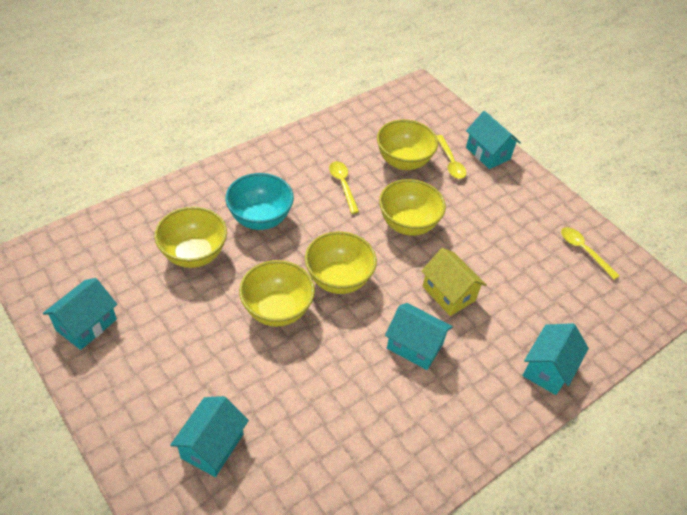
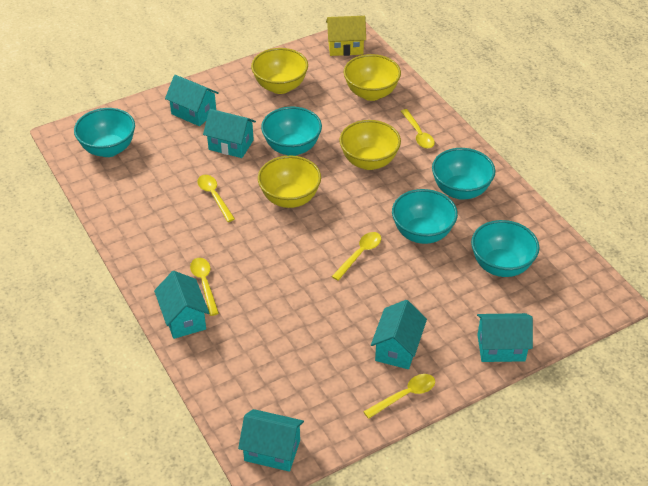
turquoise bowl: [225,173,294,230] = 1 -> [74,108,135,157] [261,107,322,156] [392,189,458,244] [432,148,495,200] [471,220,540,277] = 5
turquoise house: [43,278,117,350] [170,396,249,477] [385,303,453,370] [466,111,521,169] [522,323,589,395] = 5 -> [154,271,209,339] [165,75,219,126] [203,109,256,158] [238,409,304,472] [371,300,427,369] [477,313,533,362] = 6
yellow bowl: [154,207,227,268] [239,260,315,327] [305,231,377,294] [377,119,438,170] [379,179,446,236] = 5 -> [251,48,308,94] [258,156,321,208] [339,120,401,170] [343,54,401,101] = 4
yellow spoon: [329,161,359,214] [437,135,466,179] [561,227,619,280] = 3 -> [190,258,219,316] [197,175,235,222] [332,232,381,281] [363,374,435,419] [401,109,435,149] = 5

